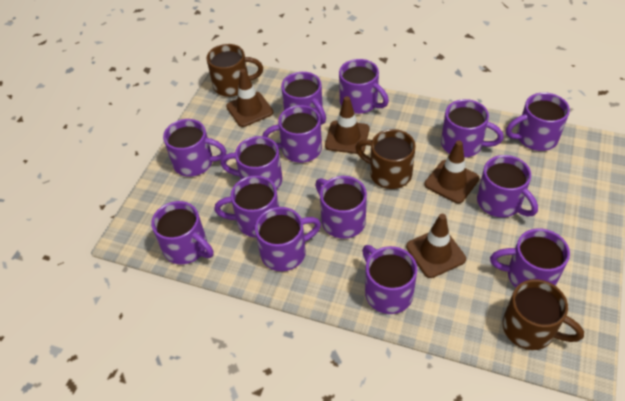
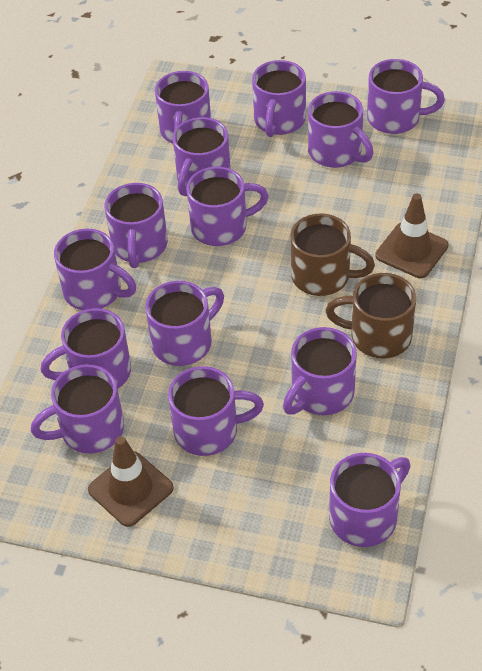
brown mug: [207,44,263,97] [355,129,416,189] [503,279,584,350] = 3 -> [290,213,375,296] [325,273,416,358] = 2
brown traffic cone: [226,69,273,127] [325,96,369,154] [406,214,466,278] [425,140,479,203] = 4 -> [88,436,174,527] [375,194,448,278] = 2

